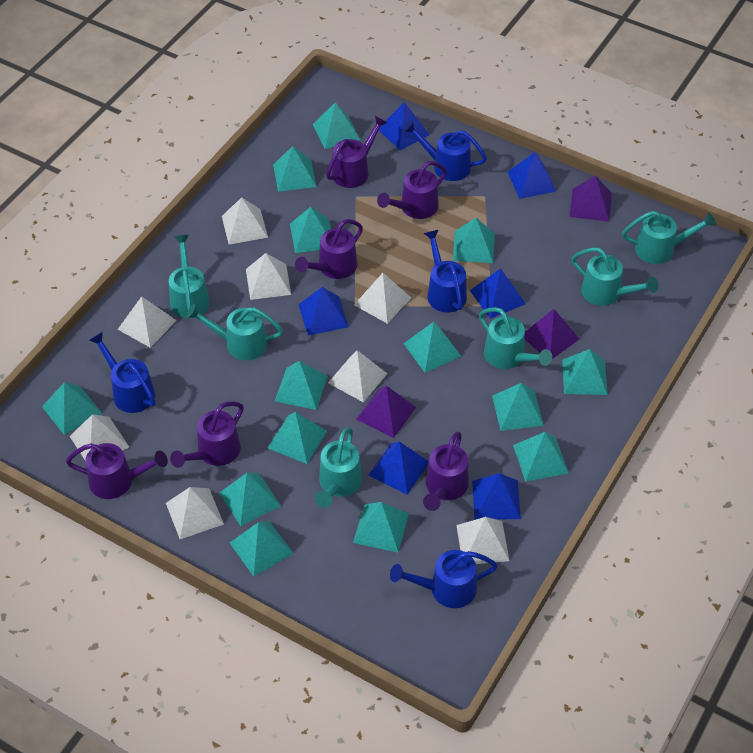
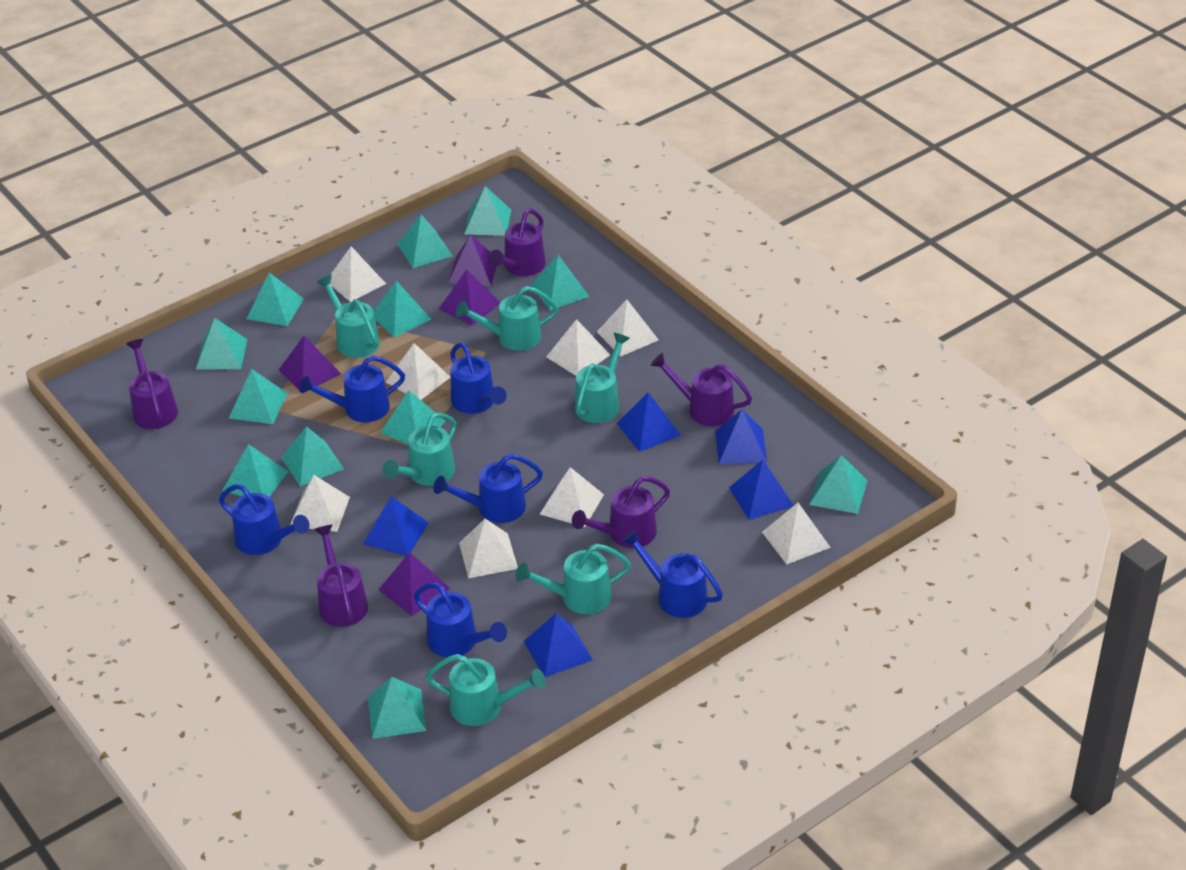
blue pyramid: [299,287,349,335] [368,442,429,495] [379,102,430,150] [470,268,526,319] [472,473,521,520] [508,152,557,199] = 6 -> [363,496,429,556] [524,614,593,677] [617,392,681,452] [715,409,767,464] [729,460,794,520] = 5
blue watering can: [89,332,155,413] [390,550,498,608] [403,120,487,181] [424,230,467,313] = 4 -> [219,484,310,555] [299,356,405,422] [414,583,507,657] [433,454,543,523] [450,343,507,414] [622,530,723,618] = 6
purple pyramid: [356,386,416,438] [525,309,579,359] [569,176,612,222] = 3 -> [279,336,341,394] [379,552,450,616] [439,270,501,326] [448,235,497,286] = 4
purple watering can: [66,443,168,499] [170,401,244,468] [295,219,363,279] [326,116,387,188] [377,161,447,219] [423,432,469,511] = 6 -> [126,339,178,429] [314,525,368,627] [488,209,546,276] [572,476,670,548] [651,353,752,426] = 5
turquoise pyramid: [42,382,102,435] [220,473,281,526] [230,520,294,577] [268,412,327,464] [273,146,317,192] [275,361,328,410] [290,207,331,253] [313,102,361,149] [353,502,409,553] [404,322,462,373] [453,218,495,263] [492,383,544,431] [513,432,569,482] [562,349,608,395] = 14 -> [196,318,248,369] [222,444,289,497] [229,369,288,424] [246,273,304,326] [281,426,344,486] [368,677,427,739] [373,281,432,337] [380,390,446,445] [397,214,453,268] [464,186,511,236] [531,255,590,310] [809,455,868,514] = 12

